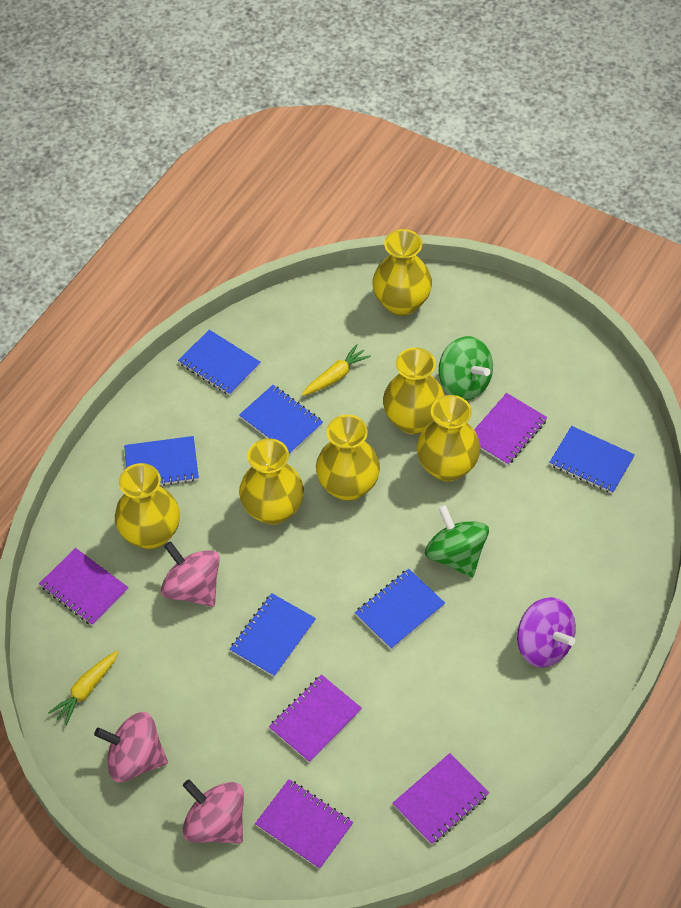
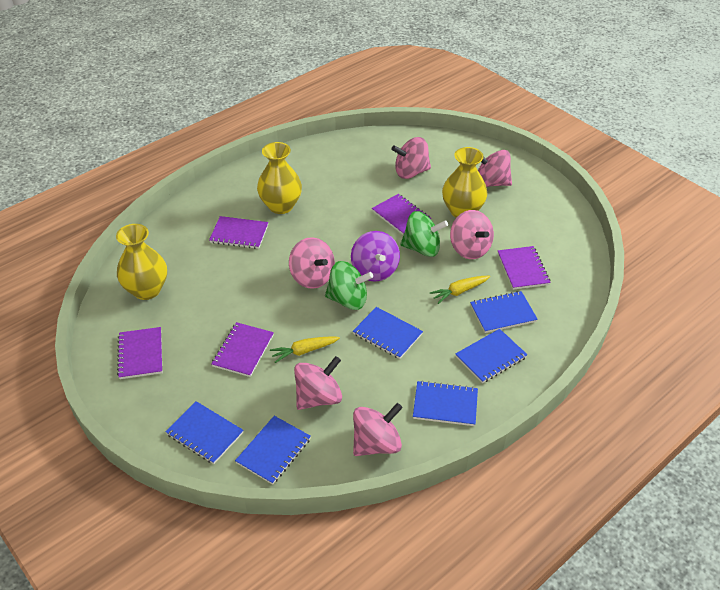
pink spinning top: [94,712,168,782] [161,541,220,607] [183,780,244,844] = 3 -> [289,237,335,289] [294,356,342,410] [353,403,403,456] [391,137,431,179] [450,210,494,259] [478,150,512,187] = 6
yellow vase: [115,463,180,549] [239,438,304,525] [316,415,380,501] [373,229,432,316] [383,348,445,434] [417,395,480,482] = 6 -> [116,224,167,300] [257,142,302,214] [442,147,487,218] = 3

